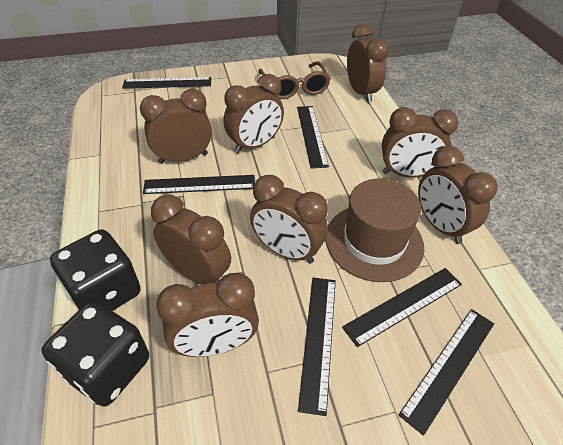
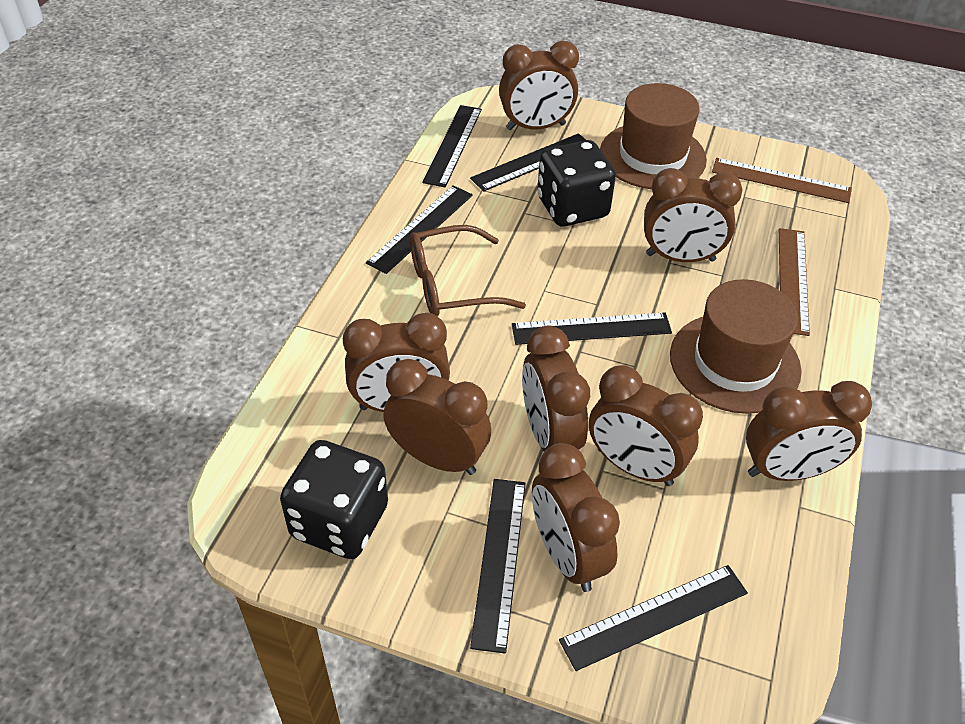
brown hat: [326,179,424,282] = 1 -> [600,83,707,189] [670,279,802,414] = 2
brown ruler: none = 0 -> [712,158,852,203] [779,228,810,336] = 2

